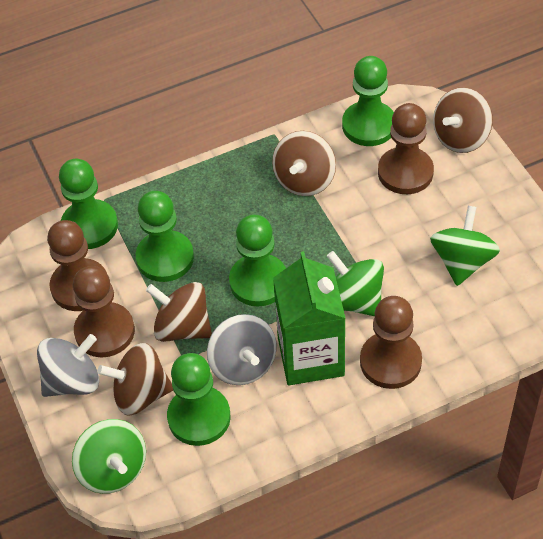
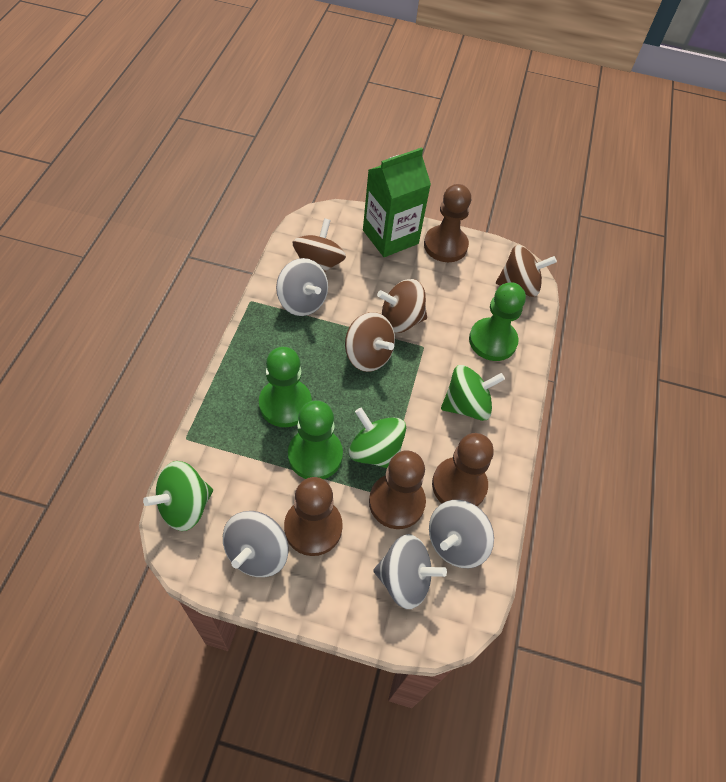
green pawn: [59,159,118,249] [136,191,194,282] [167,353,231,446] [229,215,286,307] [342,56,394,146] = 5 -> [259,347,312,427] [288,400,343,479] [469,282,526,361] = 3
grey spinning top: [37,334,99,397] [207,314,276,385] = 2 -> [223,511,288,577] [276,258,328,316] [373,534,447,609] [429,500,494,568] = 4

